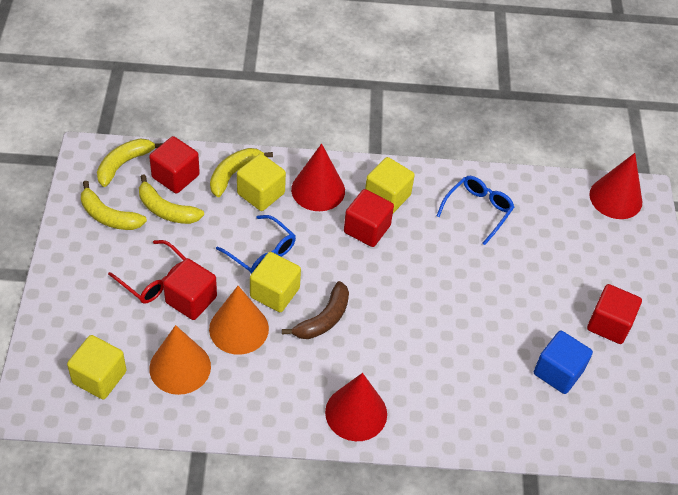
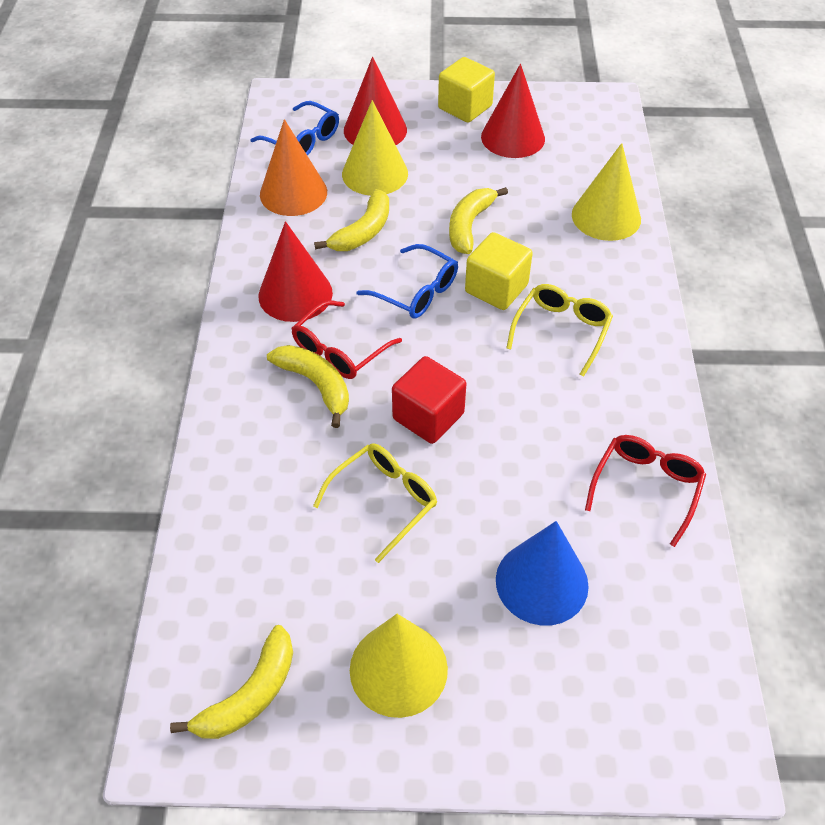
blue cone: none = 0 -> [496,521,589,626] = 1
blue cube: [534,331,593,394] = 1 -> none = 0
brown banana: [282,281,349,339] = 1 -> none = 0
orange cone: [149,325,211,395] [209,286,269,355] = 2 -> [260,119,327,216] = 1
red cube: [149,136,200,193] [163,258,217,320] [344,189,394,247] [587,284,642,344] = 4 -> [392,356,466,444] = 1
red glasses: [108,240,186,304] = 1 -> [291,300,402,379] [585,435,706,547] = 2
yellow cone: none = 0 -> [342,100,408,196] [350,614,448,718] [572,143,641,241] = 3
yellow cube: [67,335,126,399] [237,154,286,211] [250,252,301,312] [365,157,415,213] = 4 -> [438,57,495,123] [465,232,533,310] = 2
yellow glasses: none = 0 -> [313,443,437,563] [506,284,613,377] = 2

